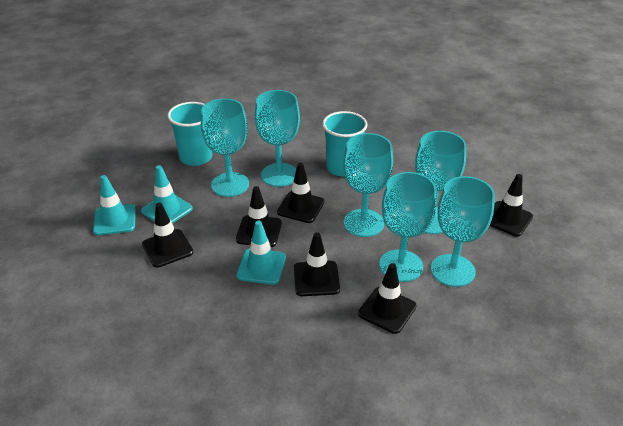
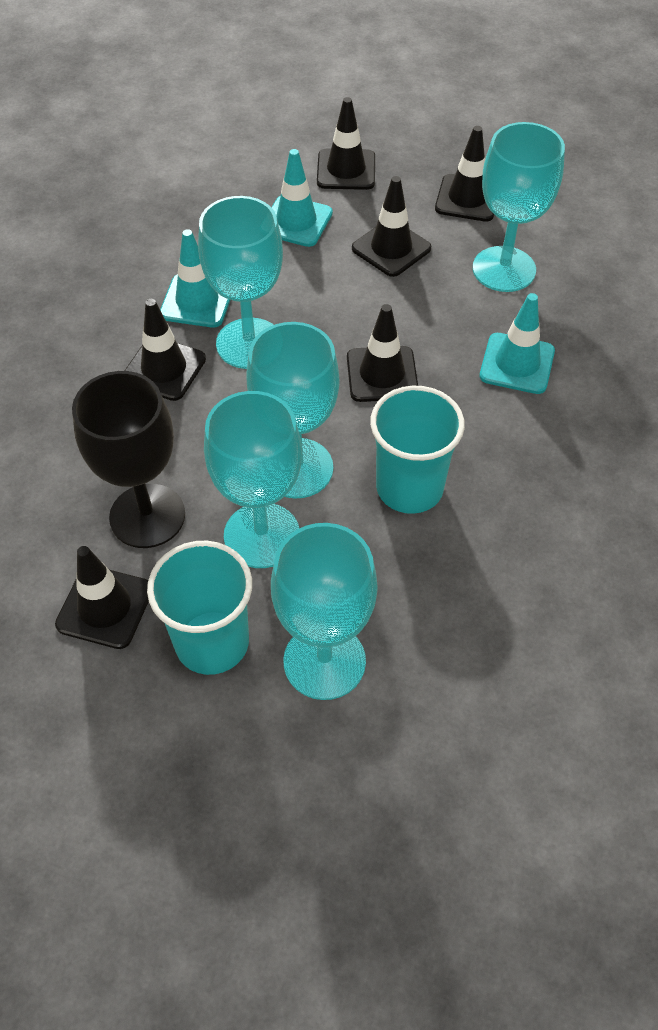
black goblet: none = 0 -> [72,371,185,548] = 1
turquoise goblet: [201,98,249,197] [255,90,300,187] [343,133,393,237] [379,172,437,282] [415,131,466,234] [431,176,495,287] = 6 -> [198,196,283,369] [204,391,302,568] [246,322,339,499] [271,523,378,700] [473,122,565,292] = 5

